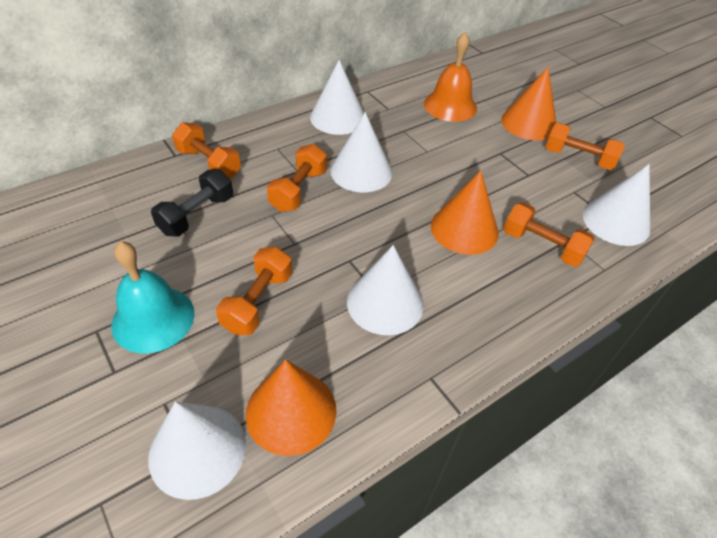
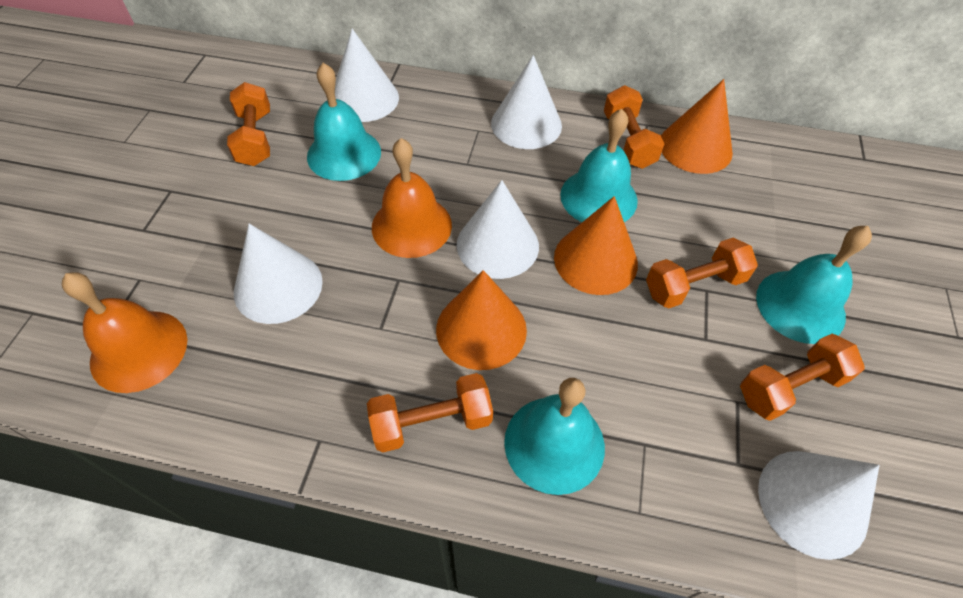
black dumbbell: [151,169,233,237] = 1 -> none = 0
orange bell: [424,32,477,122] = 1 -> [62,272,187,393] [372,138,452,258] = 2
turquoise bell: [111,241,195,353] = 1 -> [307,63,381,181] [504,378,605,495] [560,109,638,222] [756,226,872,344] = 4

